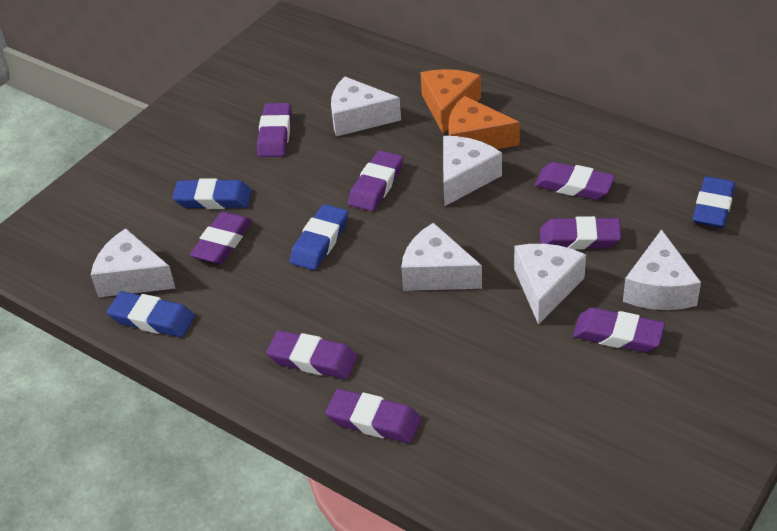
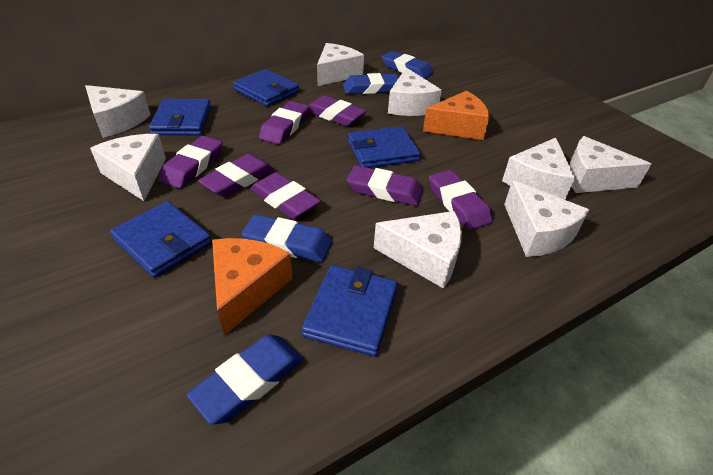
blue wallet: none = 0 -> [110,201,212,278] [149,99,211,135] [233,69,299,107] [302,265,398,357] [348,126,420,168] = 5
purple eraser: [190,212,252,264] [257,103,292,157] [266,330,357,379] [326,389,421,443] [348,150,403,212] [534,162,615,200] [540,216,622,250] [573,308,665,352] = 8 -> [159,136,223,189] [198,154,274,197] [250,172,321,219] [259,101,310,144] [309,95,366,126] [347,165,423,206] [429,170,493,230] = 7
white cheese: [91,228,176,297] [331,77,401,136] [401,223,482,291] [443,136,502,206] [514,244,586,325] [623,229,701,310] = 6 -> [85,85,151,138] [90,134,166,201] [317,43,364,86] [374,211,462,289] [388,68,442,116] [502,138,575,200] [504,180,589,257] [569,136,651,193] = 8

